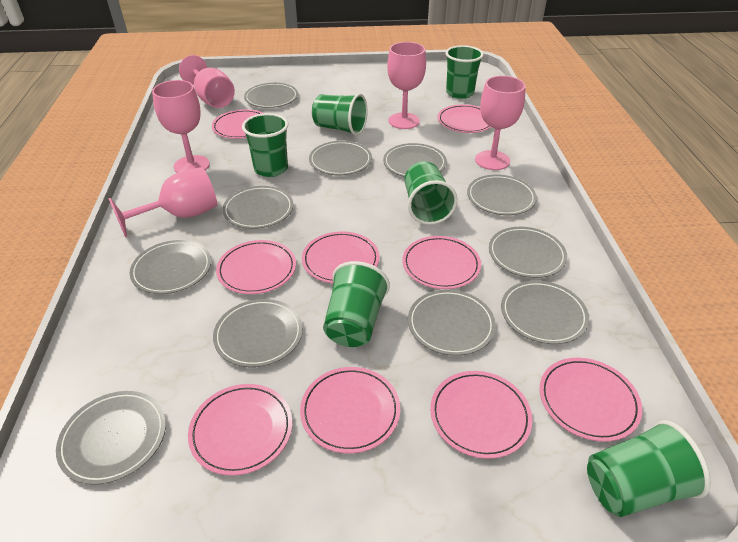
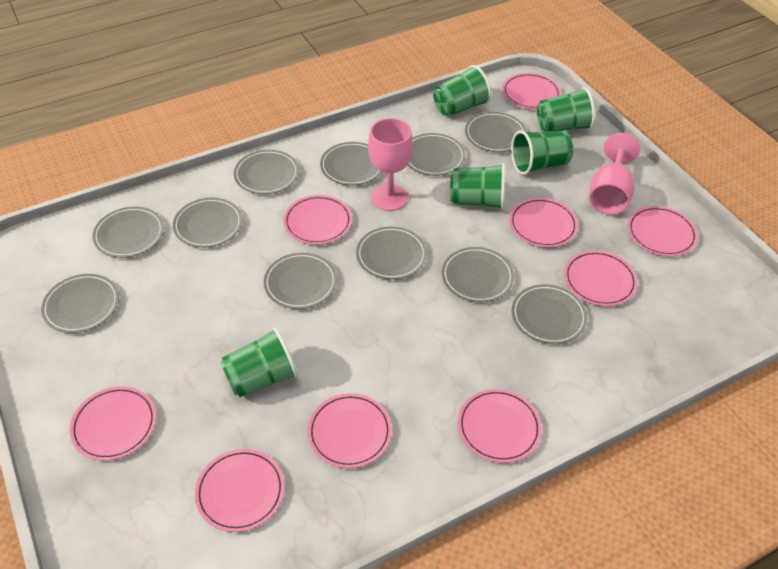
green cup: [242,113,288,177] [312,94,368,136] [323,261,390,347] [404,161,458,225] [446,45,484,99] [587,420,711,517] = 6 -> [220,327,298,397] [433,65,491,117] [450,163,505,210] [511,130,573,175] [537,87,595,132] = 5
pink goblet: [108,167,217,237] [152,80,210,173] [179,55,235,108] [387,42,426,129] [475,76,526,170] = 5 -> [368,118,413,211] [589,133,640,215] = 2

